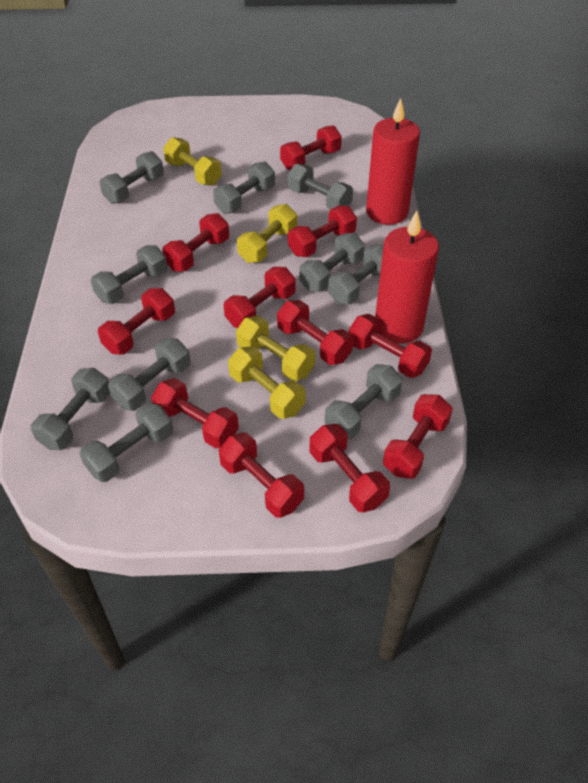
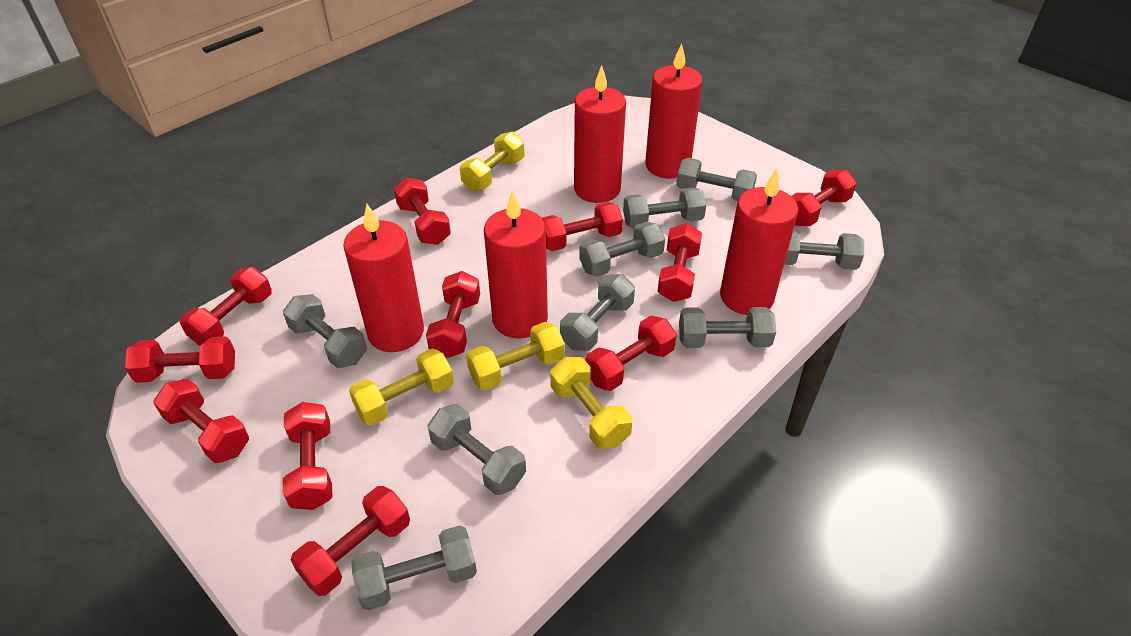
grey dumbbell: [31,368,110,450] [79,403,173,482] [91,245,167,304] [99,151,164,204] [108,338,191,411] [213,161,275,214] [287,164,353,209] [299,233,365,292] [324,364,402,439] [328,245,384,304] = 10 -> [283,294,367,368] [352,525,477,610] [427,404,526,495] [560,274,635,351] [579,222,665,277] [623,187,706,229] [676,158,757,201] [679,307,776,348] [784,230,864,270] = 9
red candle: [366,98,420,225] [375,211,439,343] = 2 -> [343,204,424,352] [484,190,548,339] [574,65,626,203] [645,43,703,179] [720,168,799,315] = 5

